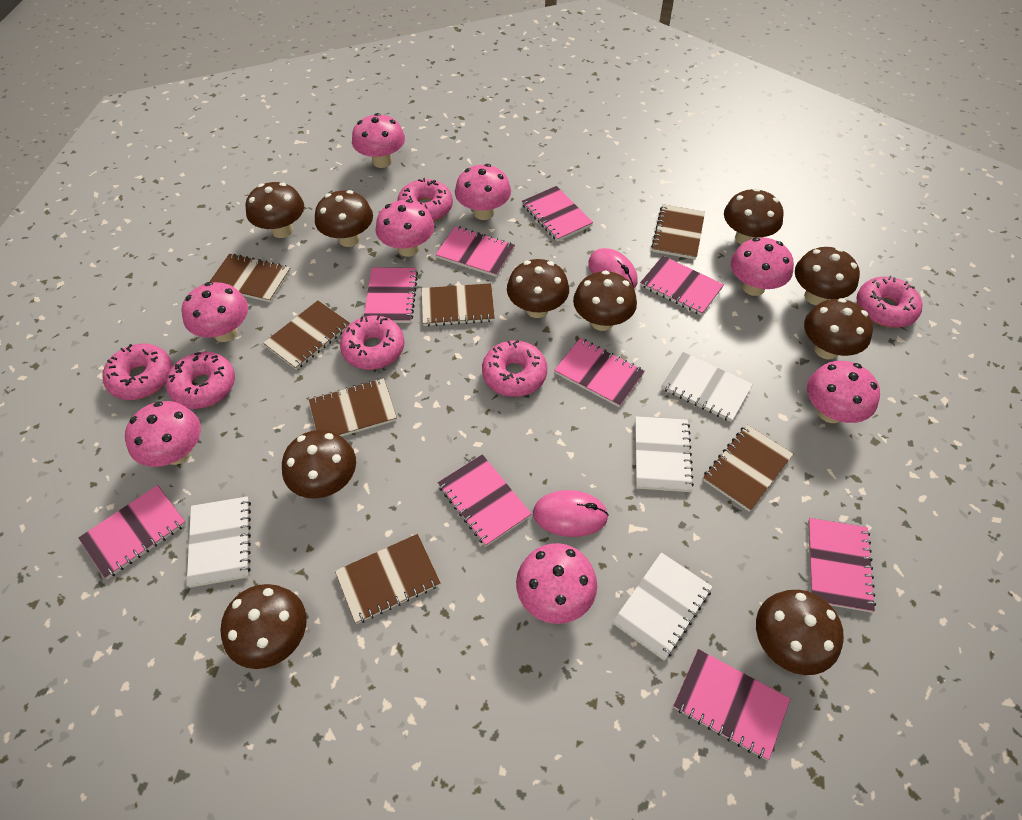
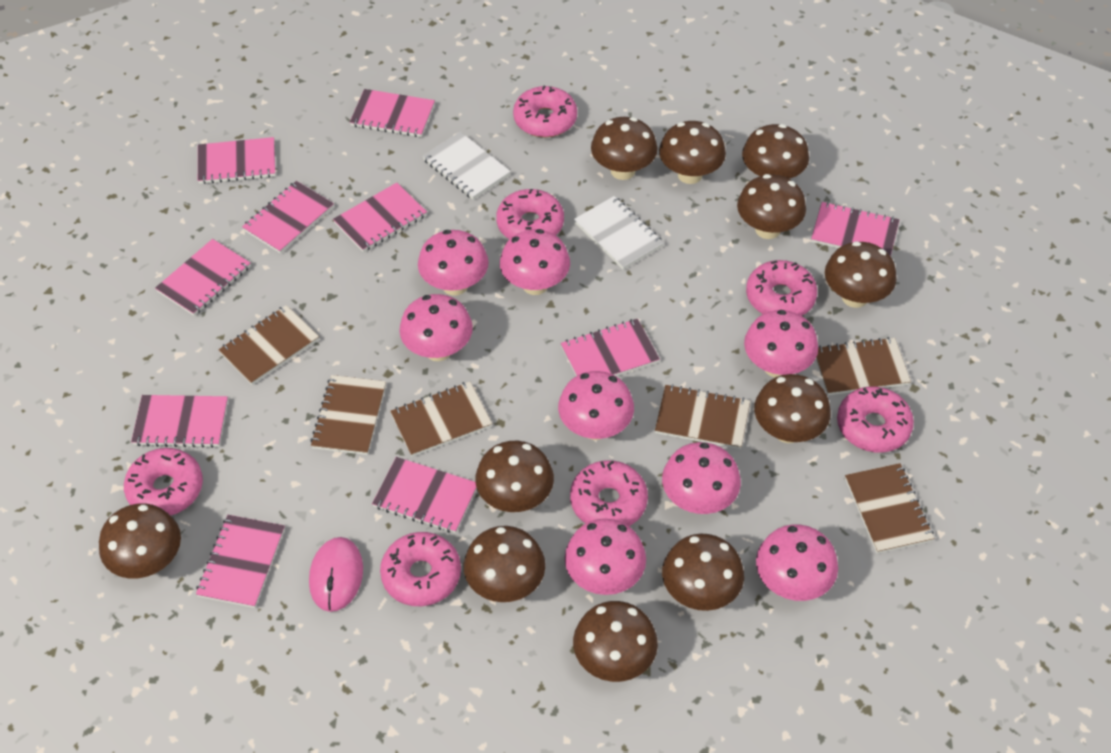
brown mushroom: [220,584,307,669] [246,182,304,238] [282,430,356,499] [315,190,373,247] [507,259,569,318] [573,270,637,331] [724,188,784,244] [756,590,844,675] [795,247,860,305] [804,298,873,359] = 10 -> [99,503,181,579] [464,526,545,602] [475,441,554,512] [573,601,658,682] [591,117,657,180] [659,121,726,184] [662,534,744,611] [737,174,806,239] [742,124,809,179] [754,374,831,443] [825,241,897,308] = 11
brown notebook: [209,253,291,302] [263,301,350,370] [309,378,397,437] [335,534,441,624] [422,283,495,326] [651,204,705,259] [703,425,793,512] = 7 -> [218,305,319,385] [310,375,386,455] [390,382,492,457] [655,384,750,449] [816,337,911,395] [845,463,934,554] = 6
pink donut: [103,343,172,400] [166,352,235,409] [340,315,405,370] [397,178,453,222] [482,340,547,397] [857,276,923,328] = 6 -> [124,448,203,516] [380,532,461,606] [496,189,564,239] [513,86,577,137] [570,460,648,526] [746,260,817,316] [837,386,914,453] = 7
pink mouse: [533,490,609,537] [588,248,638,288] = 2 -> [309,537,363,612] = 1
pink notebook: [79,485,186,579] [364,267,418,323] [435,226,515,277] [438,454,532,546] [522,186,593,241] [554,338,645,407] [640,256,724,315] [673,649,790,760] [808,518,876,612] = 9 -> [131,395,228,448] [155,239,251,316] [196,515,285,608] [198,137,276,184] [242,181,334,253] [333,183,427,252] [350,89,435,137] [372,457,477,533] [561,319,660,376] [811,202,899,256] = 10
white notebook: [186,496,251,588] [613,552,713,660] [635,416,694,492] [661,352,753,422] = 4 -> [423,132,511,200] [574,196,664,270] = 2

